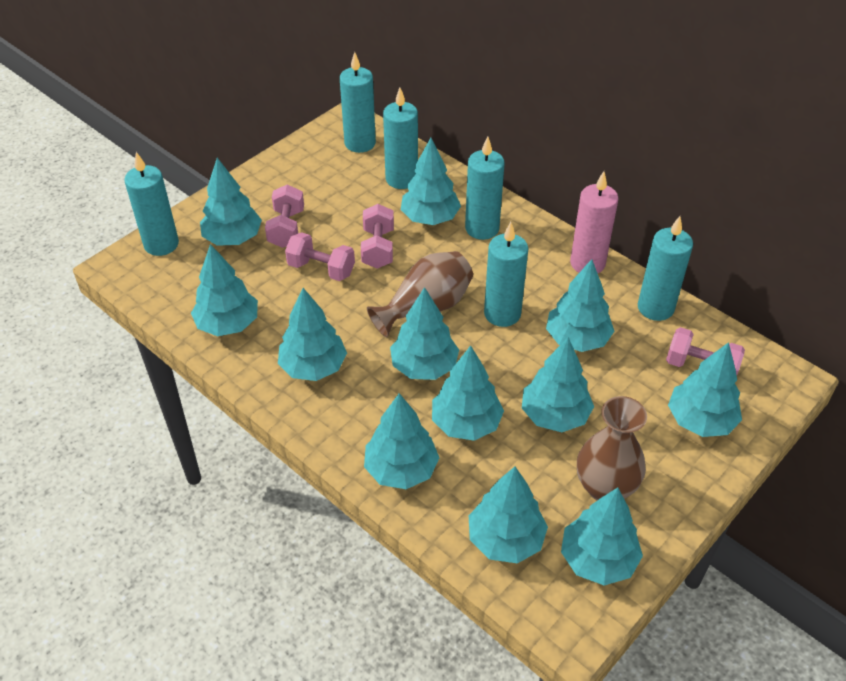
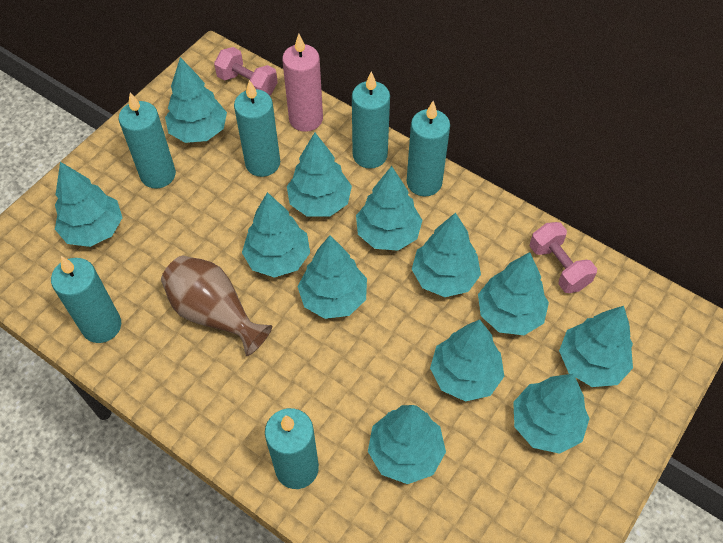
brown vase: [367,251,473,337] [577,396,647,500] = 2 -> [161,256,272,356] = 1
pink dumbbell: [265,185,304,248] [285,232,355,281] [361,204,394,269] [666,327,745,375] = 4 -> [214,47,278,96] [530,222,597,293] = 2

